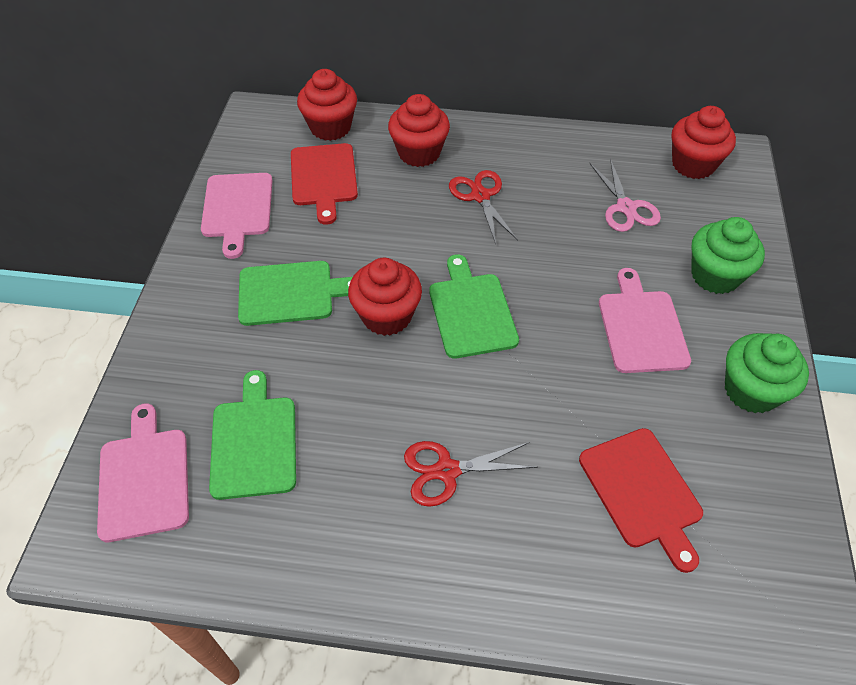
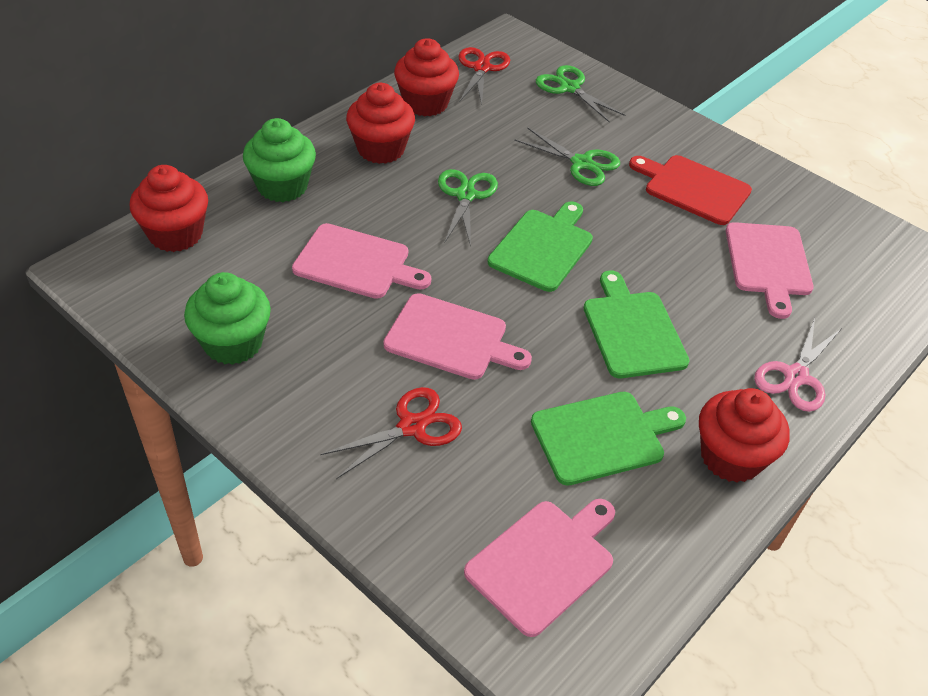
green scissors: none = 0 -> [438,169,498,247] [514,127,620,186] [536,65,626,123] = 3
pink cutting board: [97,404,189,542] [201,173,272,259] [599,268,691,373] = 3 -> [292,223,431,299] [383,293,532,380] [464,499,615,637] [726,222,814,319] = 4
red cutting board: [291,143,358,225] [579,428,703,573] = 2 -> [629,155,752,225] = 1

